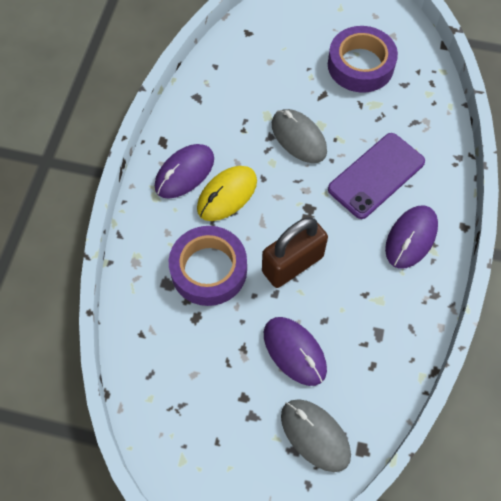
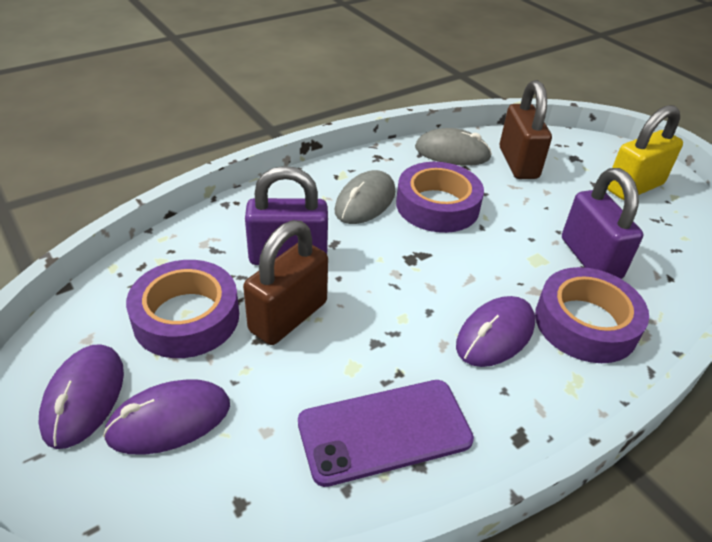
brown padlock: [262,217,328,288] = 1 -> [243,220,328,345] [500,80,552,179] = 2
purple padlock: none = 0 -> [245,166,328,265] [562,168,643,279] = 2
purple tape: [169,226,247,306] [328,26,398,93] = 2 -> [126,260,239,358] [396,162,484,233] [535,267,649,363] = 3
yellow mouse: [197,166,257,221] = 1 -> none = 0
yellow padlock: none = 0 -> [607,105,683,200] = 1

